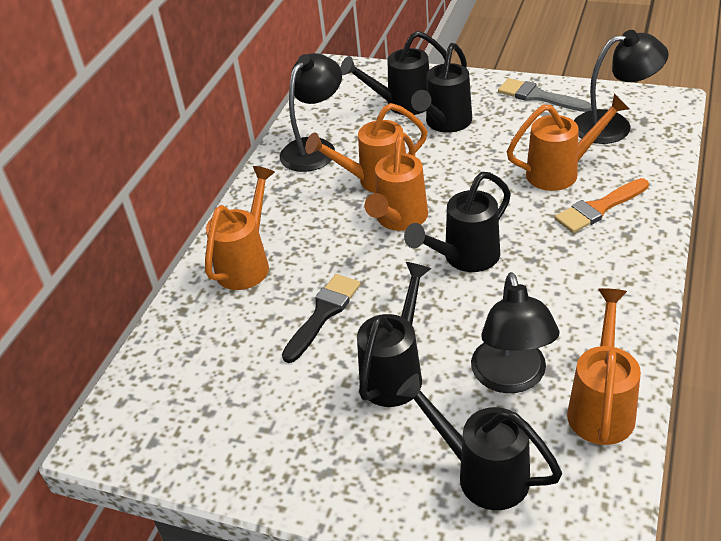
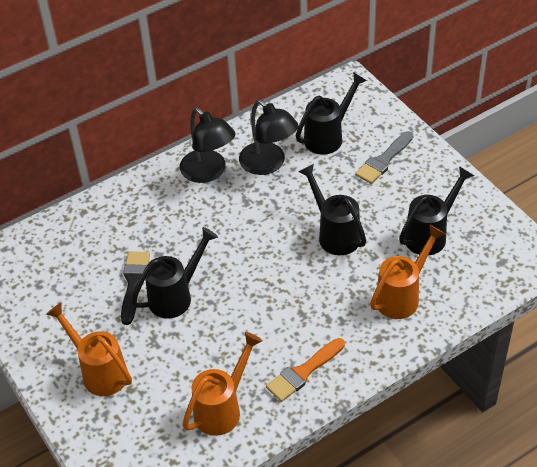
black lamp: [280,53,342,172] [471,272,559,393] [574,30,669,144] = 3 -> [180,108,235,183] [239,100,299,175] = 2
black watering can: [340,31,447,115] [357,262,431,407] [396,373,562,510] [404,172,511,272] [411,43,472,132] = 5 -> [131,227,218,318] [296,72,367,155] [298,164,366,255] [399,166,474,256] = 4
orange watering can: [205,166,275,290] [305,103,427,193] [365,133,428,231] [507,94,629,191] [567,288,641,445] = 5 -> [46,302,132,396] [182,332,263,436] [370,225,445,319] = 3

